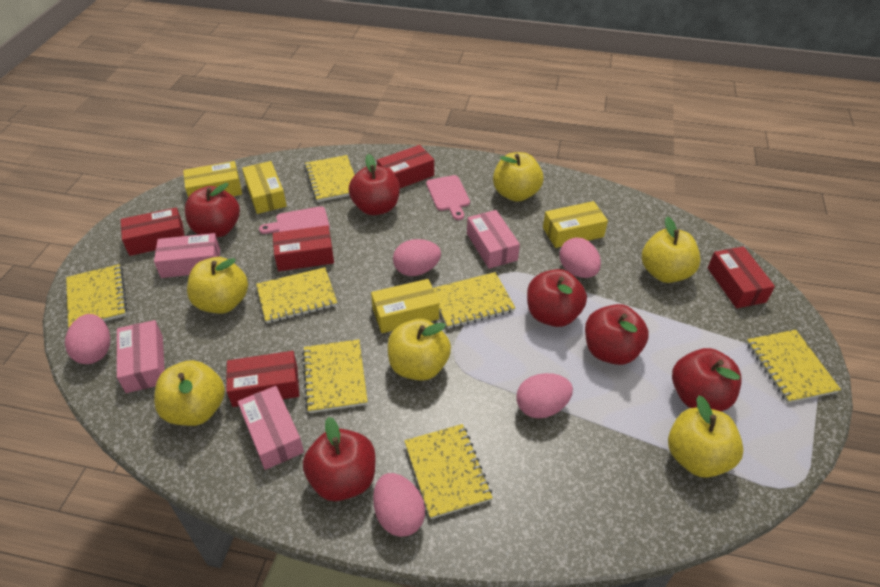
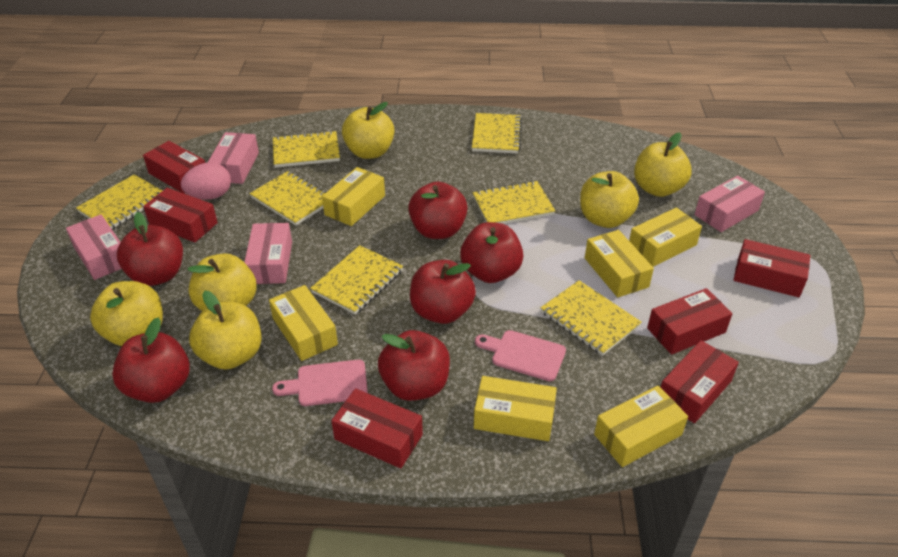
pink egg: [65,314,110,364] [373,473,425,537] [393,239,441,276] [516,373,573,418] [559,237,601,278] = 5 -> [181,162,231,200] = 1
red box: [121,207,185,256] [226,351,299,407] [273,225,334,271] [377,145,434,188] [708,246,775,308] = 5 -> [143,141,205,193] [143,188,218,243] [331,388,423,468] [647,288,733,355] [661,340,739,423] [734,239,810,297] = 6
yellow box: [183,161,242,197] [242,161,287,214] [371,279,439,333] [543,201,608,248] = 4 -> [269,285,338,361] [322,167,385,226] [474,376,557,441] [585,230,654,298] [594,385,688,467] [629,207,702,267] = 6

